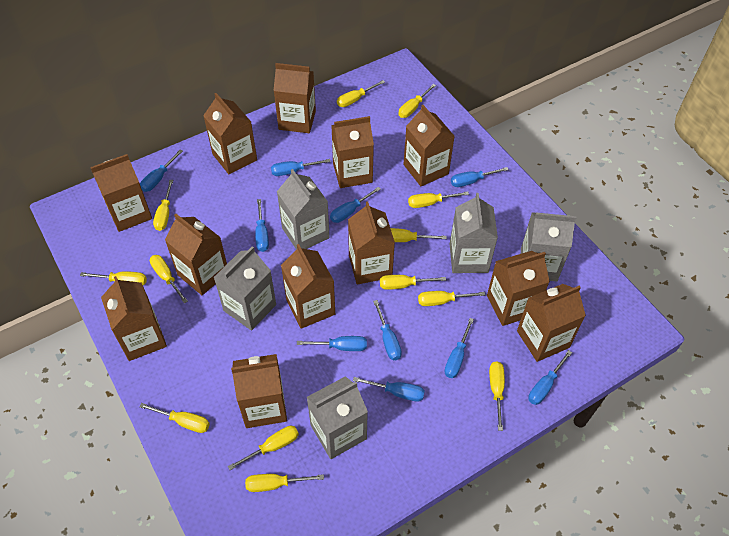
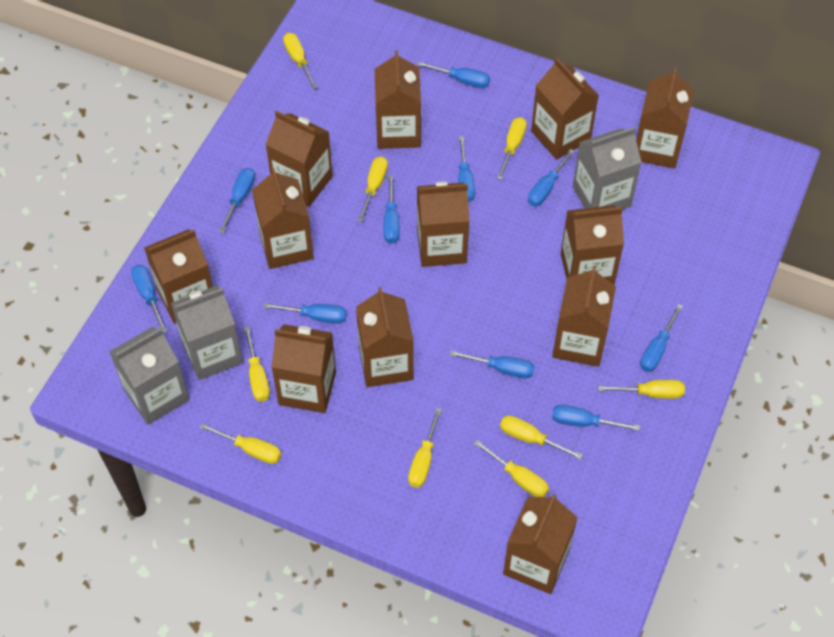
grey carton: [214,246,276,331] [277,169,330,249] [307,376,368,459] [450,193,498,273] [521,212,576,282] = 5 -> [109,326,189,425] [171,286,243,380] [573,127,642,209] = 3
yellow screwdriver: [80,271,147,285] [139,403,210,433] [150,255,188,304] [153,180,173,231] [228,426,299,470] [245,474,324,492] [337,80,385,107] [380,275,446,290] [390,228,447,242] [398,84,436,118] [408,192,469,208] [418,291,485,306] [489,361,505,431] = 13 -> [200,423,282,464] [244,326,270,402] [283,33,317,89] [358,156,388,222] [408,408,442,488] [474,440,549,497] [497,117,527,180] [500,415,583,460] [598,380,685,399] = 9

